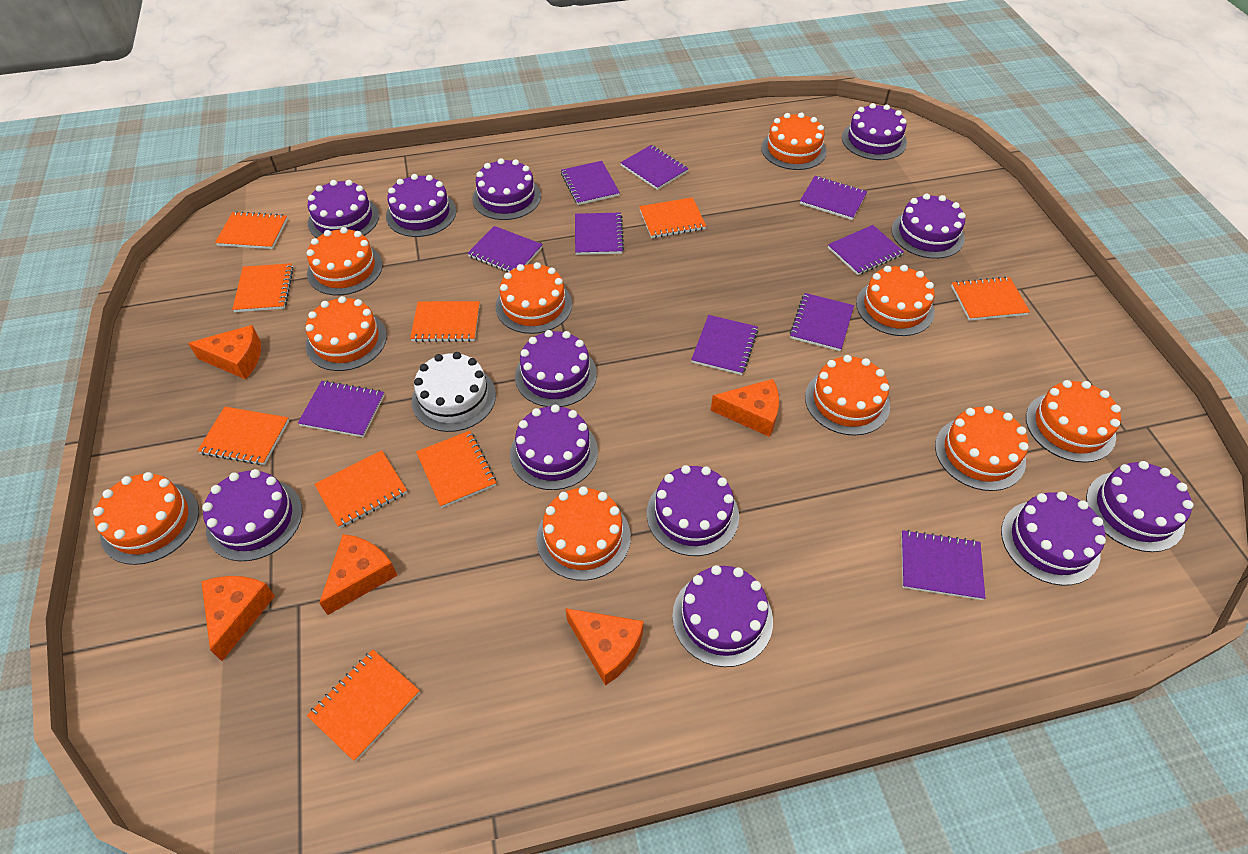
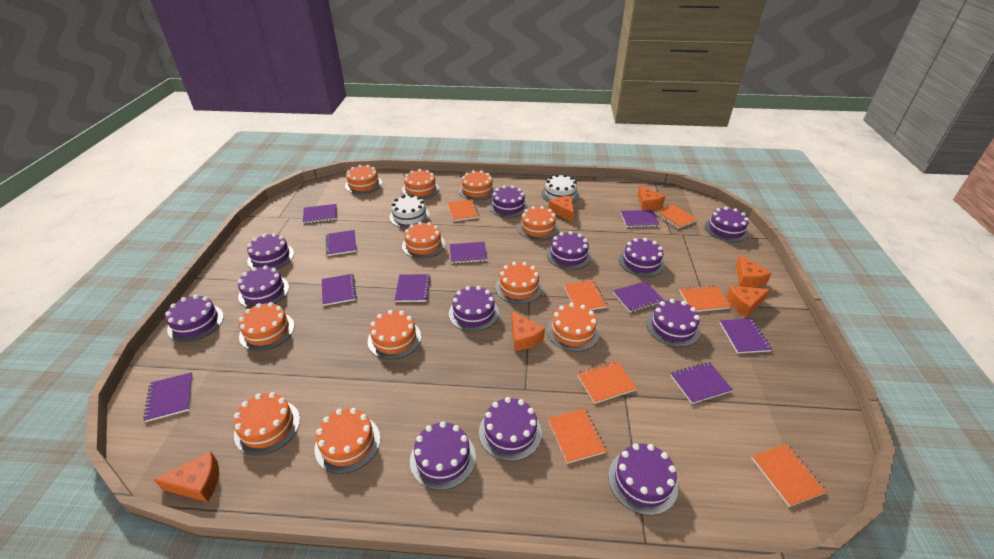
orange cake: [93,472,199,565] [306,296,387,371] [307,227,383,295] [496,262,572,334] [536,486,631,581] [761,112,827,170] [805,355,890,436] [856,265,935,336] [935,406,1029,491] [1026,380,1121,463] = 10 -> [233,392,300,455] [239,302,294,351] [315,408,380,474] [345,165,382,194] [368,310,421,360] [402,169,439,199] [402,222,445,259] [459,170,496,201] [495,262,543,304] [517,206,559,241] [547,303,600,352] = 11
orange cheese: [188,325,261,380] [201,576,275,661] [319,534,398,615] [565,608,644,686] [711,379,779,437] = 5 -> [154,451,219,502] [511,311,545,351] [549,196,574,222] [638,185,665,210] [726,286,770,317] [736,255,772,288] = 6
orange notebook: [197,407,289,465] [215,211,288,249] [232,263,294,312] [307,649,420,762] [314,450,407,528] [410,301,480,342] [416,431,496,508] [639,197,706,238] [951,276,1030,321] = 9 -> [448,199,479,221] [548,408,607,464] [564,280,607,310] [577,361,637,404] [655,204,698,229] [679,285,731,312] [751,444,827,507] = 7
white cake: [412,352,496,432] = 1 -> [389,194,430,228] [542,174,579,203] = 2

